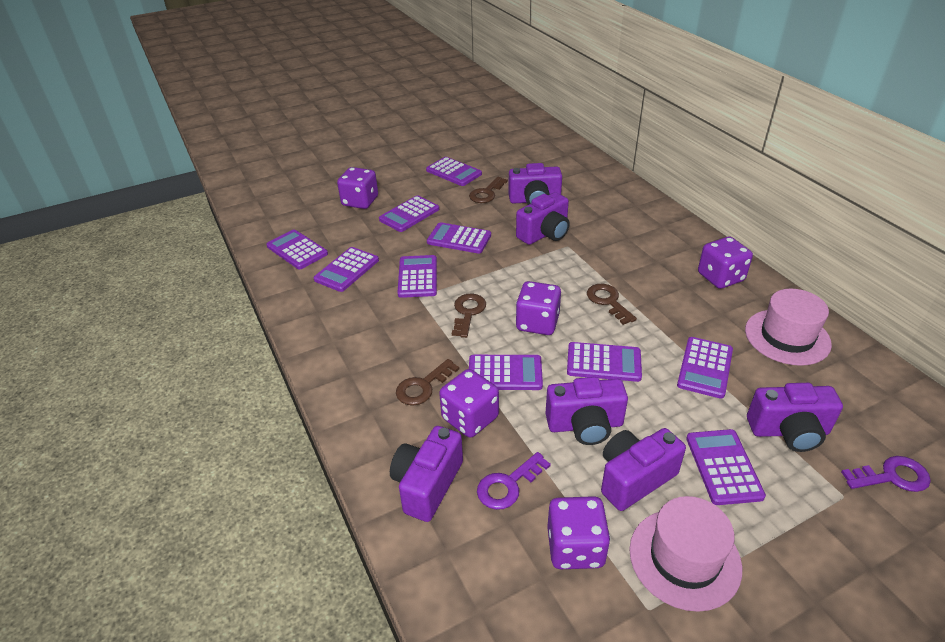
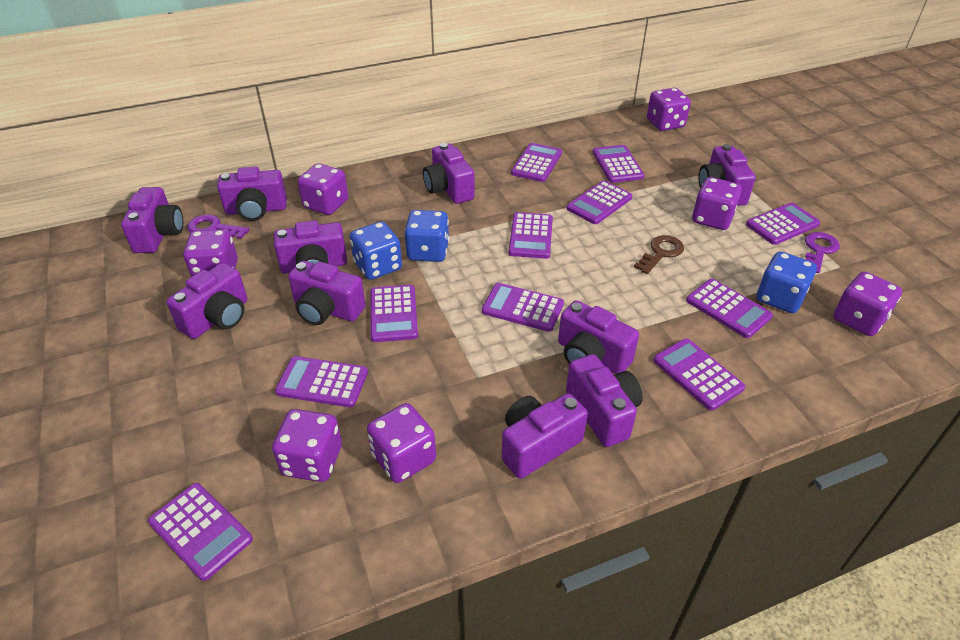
blue dice: none = 0 -> [350,221,402,280] [404,210,449,262] [757,251,817,313] = 3
brown key: [396,359,459,405] [452,294,486,338] [469,177,508,203] [587,284,637,325] = 4 -> [634,235,684,274] = 1
pink hat: [629,496,742,612] [745,289,832,366] = 2 -> none = 0
purple calculator: [266,230,328,269] [313,247,379,292] [379,195,439,232] [398,255,437,298] [426,157,482,186] [427,222,491,254] [469,355,543,390] [567,342,642,382] [677,337,733,399] [686,429,766,505] = 10 -> [148,483,253,581] [275,356,368,407] [370,285,418,342] [482,283,564,332] [509,212,553,259] [511,143,562,182] [566,181,632,224] [593,145,644,183] [653,338,745,411] [686,279,773,338] [746,203,821,245] = 11
purple camera: [390,426,463,522] [509,163,562,205] [516,192,570,245] [546,377,628,445] [601,428,686,511] [747,383,843,452] = 6 -> [121,187,183,253] [166,263,247,339] [217,167,287,221] [274,220,347,274] [288,261,366,325] [423,143,475,204] [502,393,588,479] [558,300,639,374] [566,354,643,447] [698,144,756,206] = 10
purple dice: [337,167,378,209] [439,369,499,438] [516,281,561,335] [547,496,610,569] [698,237,753,289] = 5 -> [183,229,238,277] [272,409,342,482] [298,163,348,215] [367,403,436,483] [647,88,691,131] [692,177,742,230] [833,272,902,336] = 7

